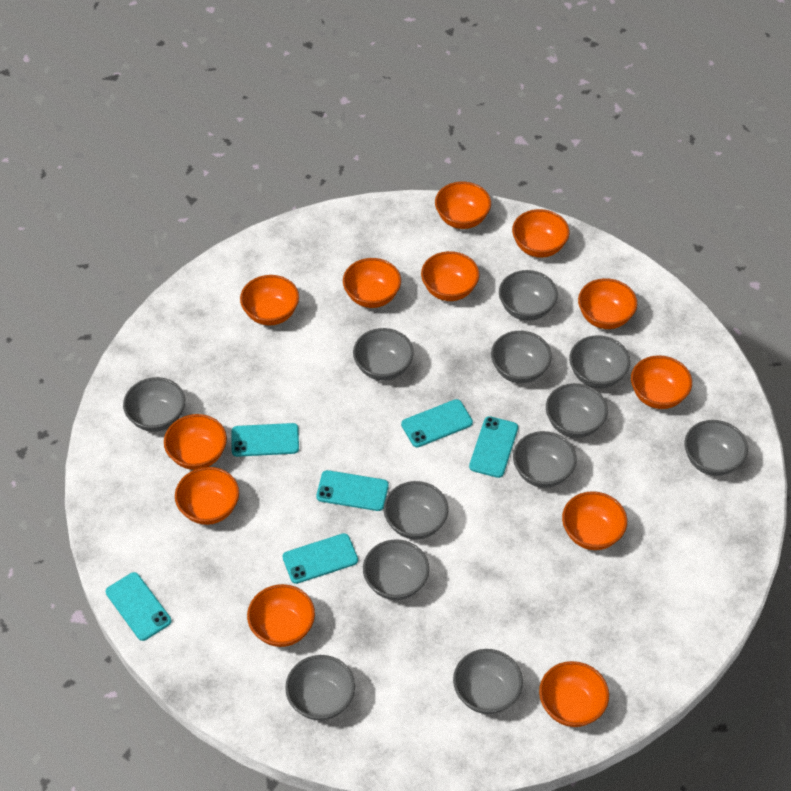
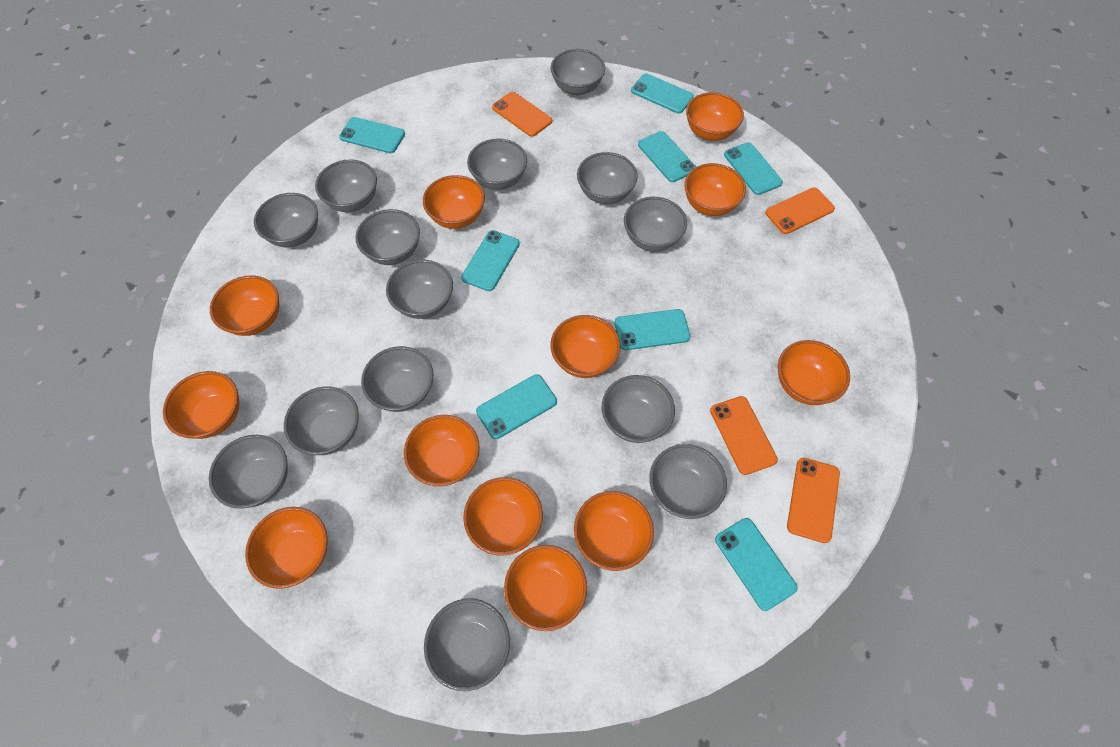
grey bowl: [123,377,185,432] [285,655,355,720] [353,328,414,381] [363,540,429,600] [384,481,448,539] [453,649,523,714] [491,331,552,383] [499,270,558,321] [513,431,576,488] [546,383,608,438] [569,335,630,388] [685,420,748,476] = 12 -> [209,435,288,509] [254,193,318,247] [284,386,359,455] [315,159,377,212] [356,209,420,265] [361,346,433,412] [386,260,453,319] [424,599,510,691] [467,138,527,190] [550,49,605,95] [577,152,638,204] [602,375,675,443] [624,197,687,252] [649,444,727,519] = 14
orange phone: none = 0 -> [492,92,552,137] [710,396,778,475] [765,187,835,234] [787,458,840,543] = 4
turquoise phone: [106,572,171,641] [232,423,299,457] [283,533,358,584] [316,470,389,511] [401,399,473,447] [469,416,518,478] = 6 -> [339,117,405,153] [461,230,520,291] [476,374,557,439] [615,309,690,350] [631,73,694,114] [638,131,696,182] [715,518,798,611] [724,142,783,195] = 8

